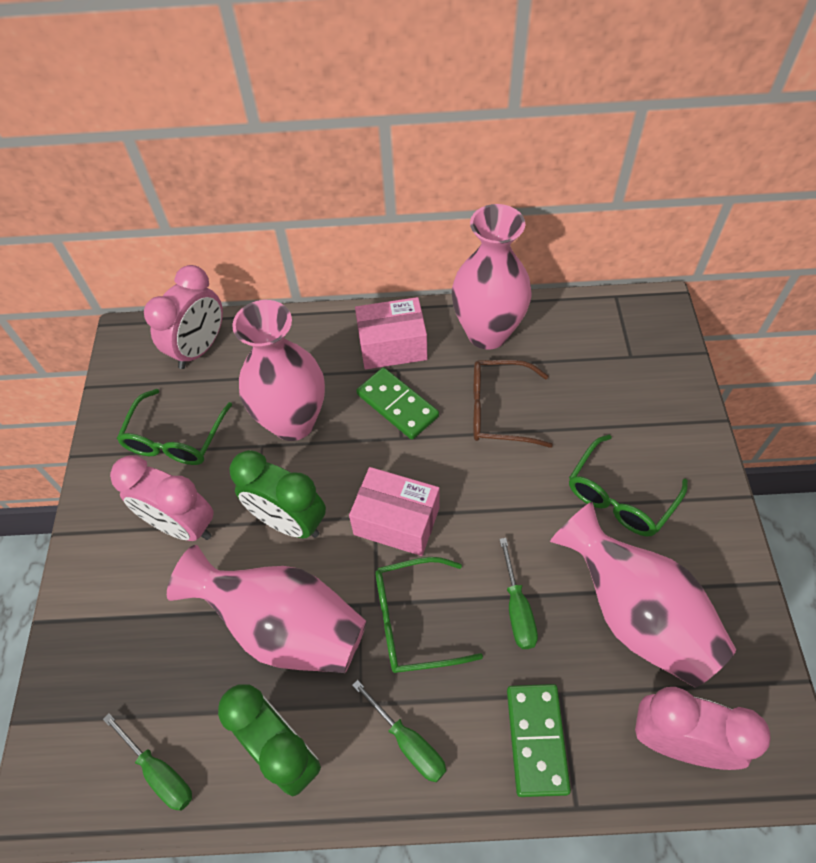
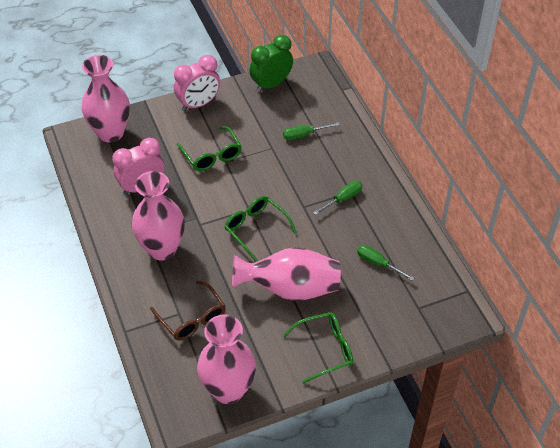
green clock: [218,685,321,796] [229,450,326,538] = 2 -> [249,35,293,92] = 1
green domino: [356,368,439,440] [507,684,571,797] = 2 -> none = 0
pink box: [349,467,440,556] [355,297,427,369] = 2 -> none = 0
pink clock: [110,455,213,541] [144,265,223,369] [635,687,771,770] = 3 -> [112,138,164,195] [174,55,220,111] = 2

